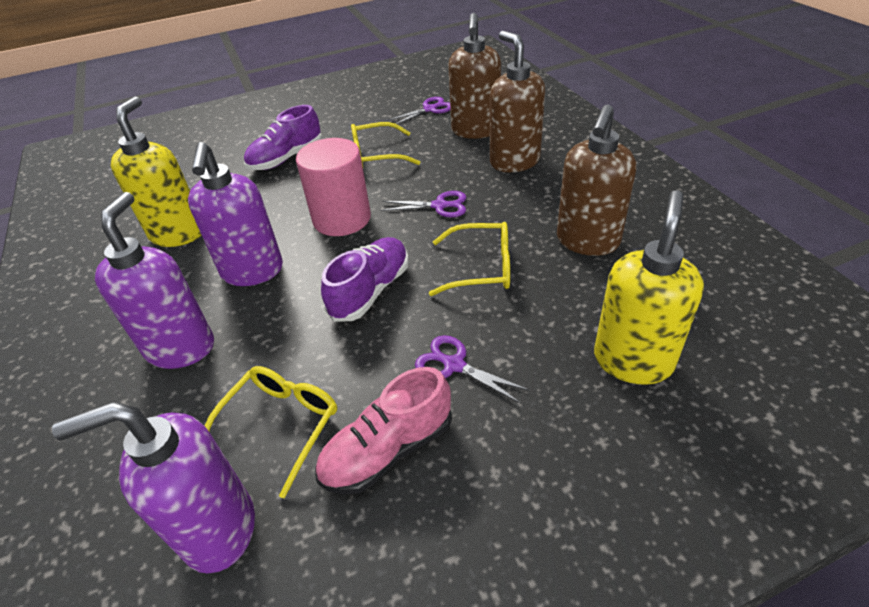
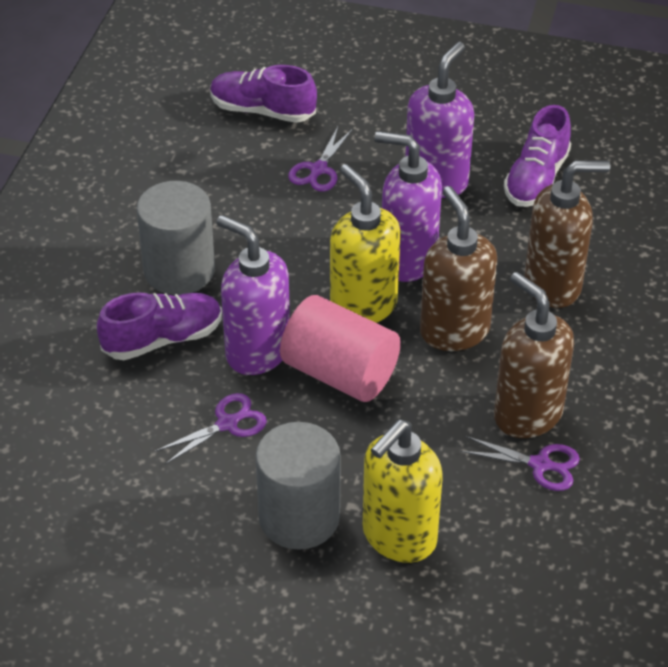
grey cylinder: none = 0 -> [136,181,215,295] [256,422,341,550] = 2
pink shoe: [315,367,452,495] = 1 -> none = 0
purple shoe: [244,105,322,170] [321,237,409,322] = 2 -> [97,292,222,360] [210,65,317,123] [504,105,571,207] = 3
yellow glasses: [205,366,337,498] [351,122,420,166] [429,222,510,296] = 3 -> none = 0

